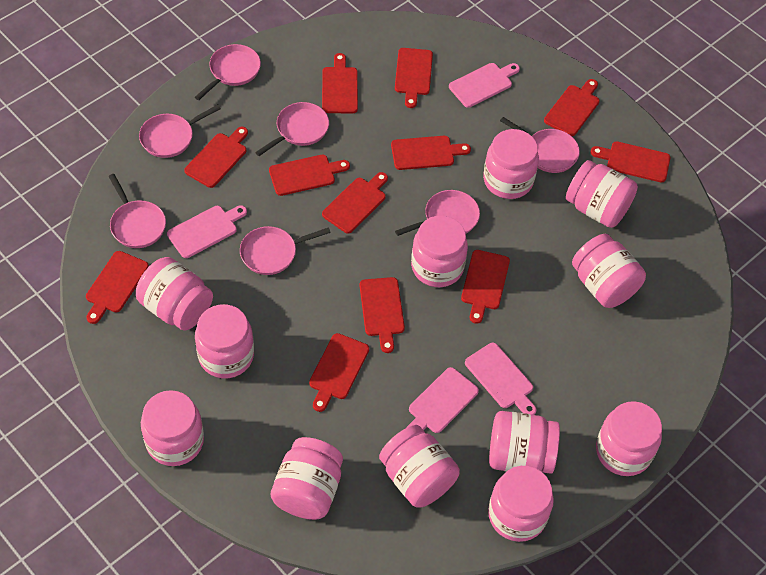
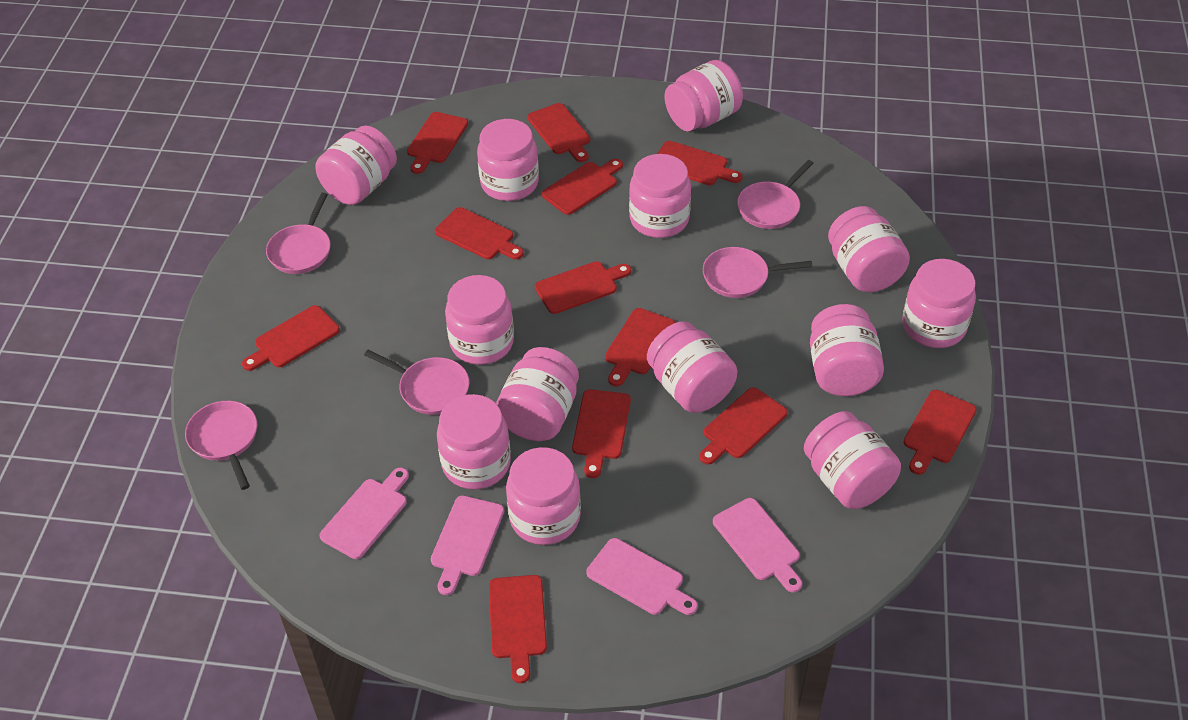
pink jar: [136,257,213,331] [141,390,204,466] [195,304,254,378] [271,437,343,520] [379,425,460,508] [411,215,468,287] [483,129,539,199] [488,466,554,542] [489,411,560,474] [566,160,638,228] [572,234,646,308] [596,401,662,476] = 12 -> [316,125,397,205] [437,394,511,490] [445,275,514,365] [477,119,539,201] [496,347,579,441] [506,447,581,545] [629,154,691,238] [647,321,738,413] [664,60,743,131] [804,411,901,509] [810,304,884,396] [828,206,910,292] [902,259,976,348] = 13
pink pan: [108,174,166,248] [139,105,221,158] [195,44,261,100] [240,226,331,275] [255,102,329,156] [395,190,480,236] [500,117,580,173] = 7 -> [185,401,257,490] [266,193,331,274] [364,349,469,415] [703,247,812,298] [737,160,814,229] = 5

